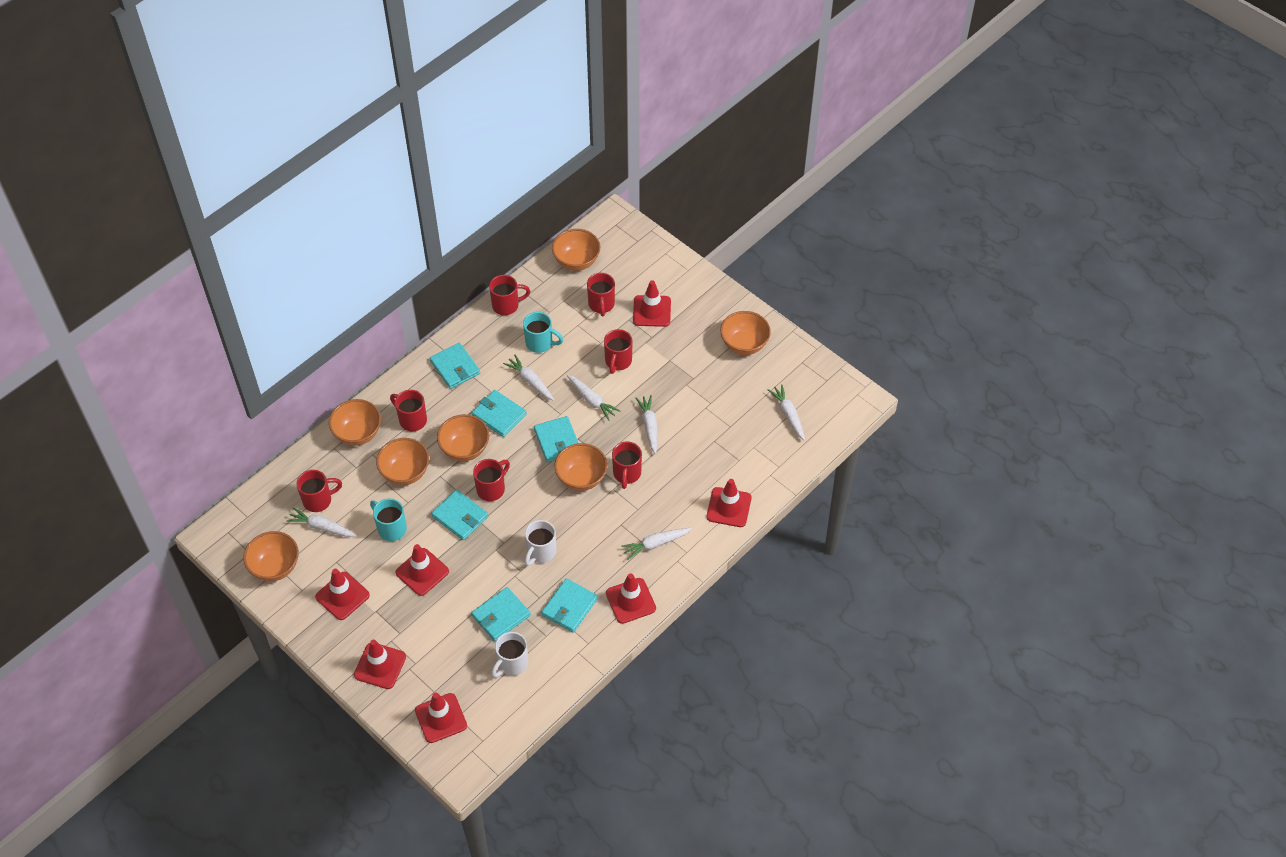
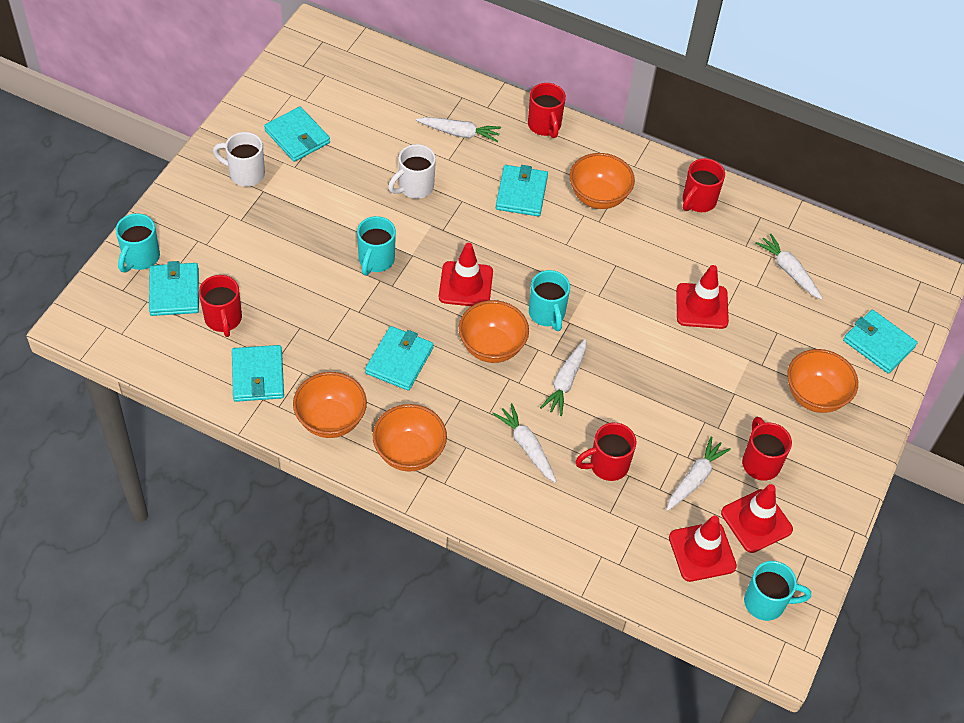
orange bowl: [243,531,299,581] [329,399,381,446] [376,438,429,485] [437,414,489,461] [552,229,600,271] [554,443,607,491] [720,311,771,355] = 7 -> [293,372,367,438] [373,404,447,471] [459,300,529,363] [570,153,635,209] [787,349,858,413] = 5
red mug: [296,470,342,512] [390,390,427,432] [473,459,510,501] [489,275,530,315] [587,273,615,317] [604,329,633,374] [612,442,642,489] = 7 -> [199,275,242,337] [528,83,566,138] [576,423,637,481] [683,158,725,212] [742,417,792,481] = 5
red traffic cone: [315,569,370,620] [354,639,406,689] [396,544,449,596] [415,693,467,743] [606,573,656,624] [633,280,671,327] [707,479,751,527] = 7 -> [439,243,493,306] [669,516,737,582] [676,265,729,329] [721,484,793,553] = 4
turquoise mug: [370,498,407,541] [523,312,563,353] = 2 -> [116,213,160,272] [357,216,396,275] [529,270,570,331] [744,561,811,621] = 4
white carrot: [286,507,356,537] [503,355,554,401] [567,375,620,421] [621,528,692,560] [636,395,657,454] [768,384,805,440] = 6 -> [416,117,501,142] [493,403,557,483] [540,339,586,416] [666,436,731,511] [755,234,823,300] = 5

